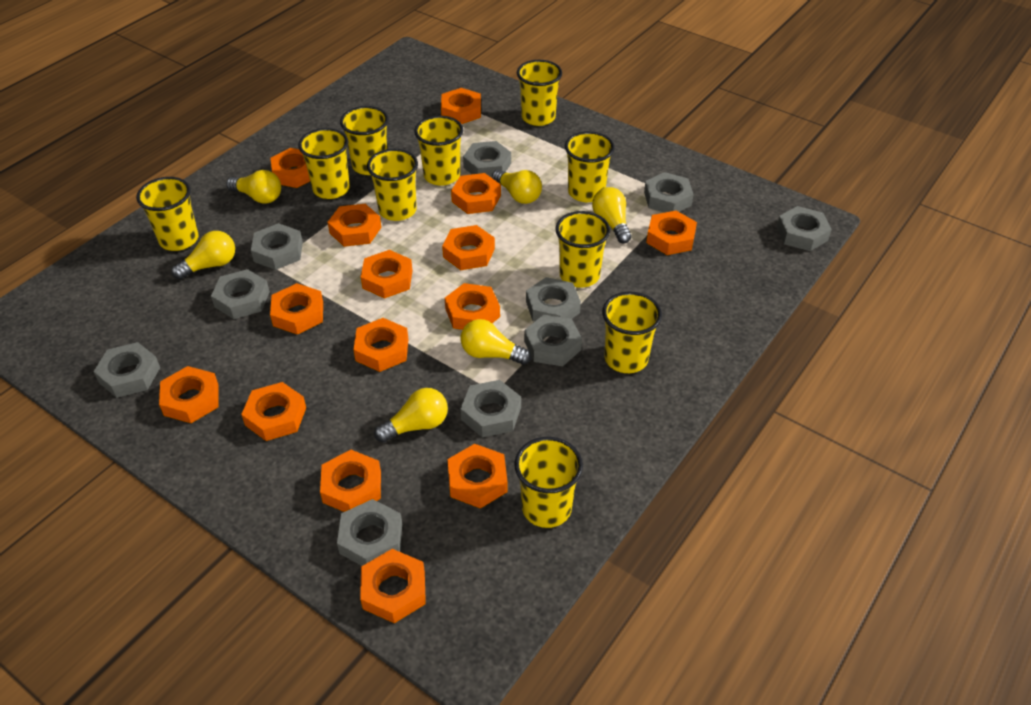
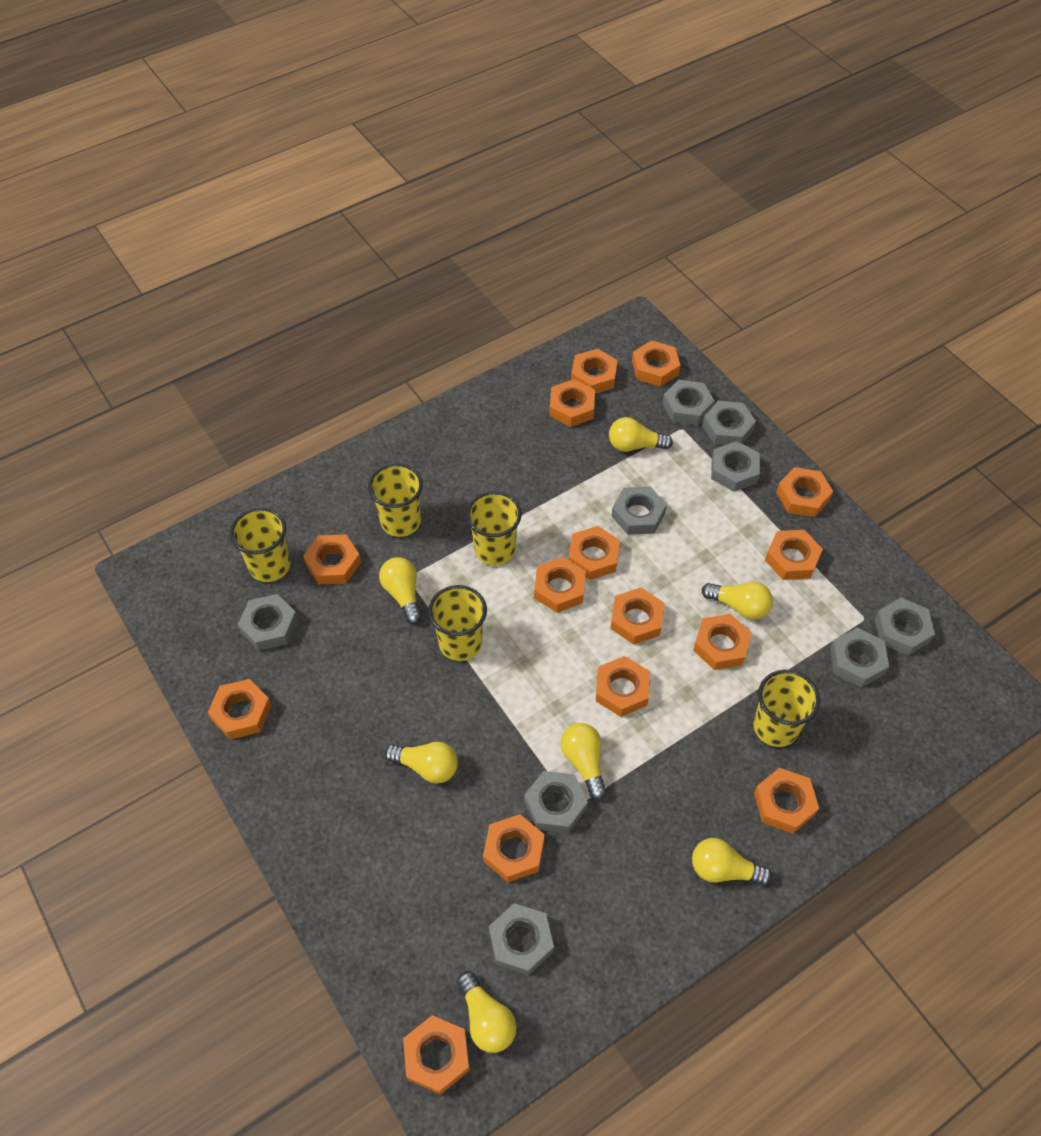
grey nut: [94,342,160,398] [211,269,270,319] [251,223,303,270] [337,499,402,566] [460,380,521,438] [463,141,511,178] [524,315,582,366] [526,277,581,322] [644,172,694,213] [777,206,832,251] = 10 -> [238,594,298,650] [489,903,554,975] [524,771,588,833] [612,486,667,535] [662,380,715,425] [702,401,756,445] [711,441,760,492] [830,628,889,687] [875,598,935,656] = 9
yellow cup: [136,177,199,251] [298,128,350,199] [340,106,389,175] [367,149,418,221] [414,116,463,186] [514,437,583,528] [517,60,562,126] [555,211,610,288] [565,131,615,202] [602,291,662,373] = 10 -> [230,508,290,582] [368,463,423,537] [428,585,487,661] [466,491,522,565] [753,670,820,747] = 5
yellow light bulb: [171,231,235,280] [226,170,281,204] [374,388,448,442] [461,319,531,365] [492,170,542,204] [592,187,631,243] = 6 -> [379,557,422,624] [384,742,458,784] [457,971,517,1053] [561,723,606,800] [609,417,673,452] [692,838,772,885] [702,582,773,620] = 7

